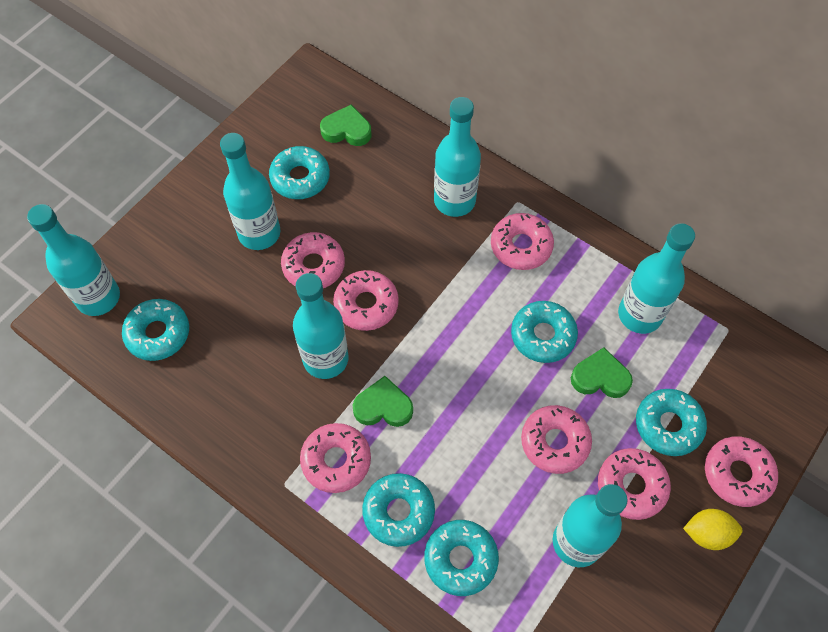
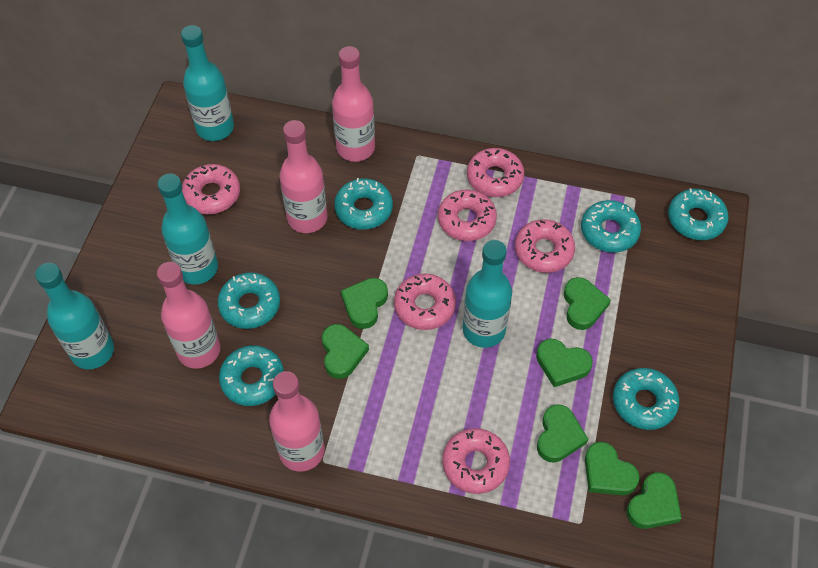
green heart: [320,105,371,146] [352,376,413,427] [571,347,633,398] = 3 -> [322,324,369,379] [341,278,388,329] [536,338,593,387] [537,404,588,463] [564,277,611,330] [585,442,640,495] [626,472,682,529] = 7
pink bottle: none = 0 -> [157,262,220,369] [269,371,325,472] [280,120,328,233] [332,46,375,162] = 4
pink donut: [281,232,345,288] [300,423,371,493] [333,270,399,331] [491,213,554,270] [521,405,592,474] [598,448,671,520] [705,436,778,507] = 7 -> [182,164,240,214] [394,273,456,330] [438,189,497,241] [442,428,510,494] [467,148,524,197] [515,219,575,273] = 6
turquoise bottle: [27,204,120,316] [220,133,280,250] [293,273,349,379] [434,97,481,217] [553,484,627,567] [618,223,695,334] = 6 -> [35,263,114,369] [157,174,218,285] [181,25,234,141] [463,240,512,348] = 4
yellow lemon: [683,509,742,550] = 1 -> none = 0

